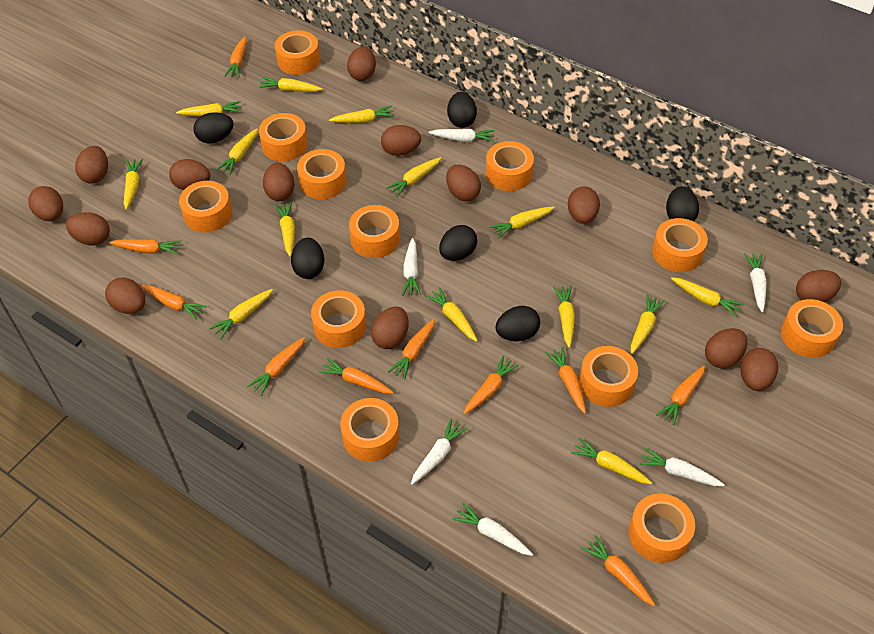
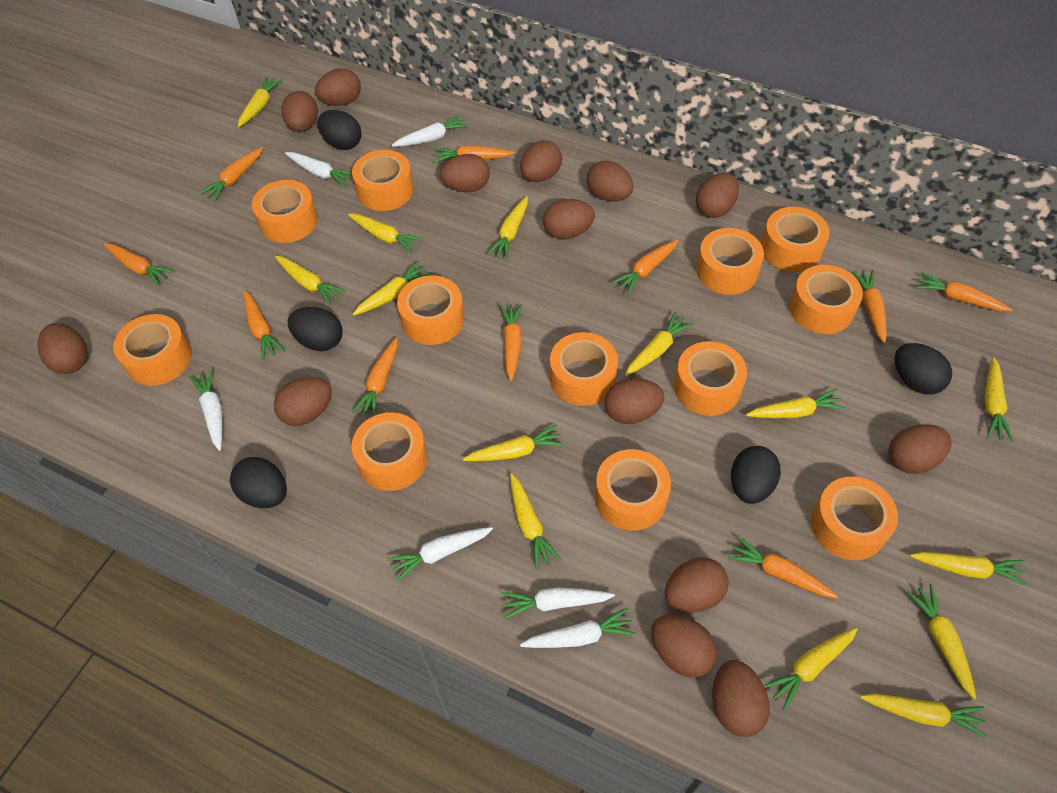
black egg: [193,112,234,144] [291,238,324,279] [439,225,477,261] [447,92,477,128] [495,306,540,341] [666,187,699,222] = 6 -> [230,457,287,508] [288,307,343,351] [317,110,362,150] [731,446,781,504] [894,343,952,395] = 5

